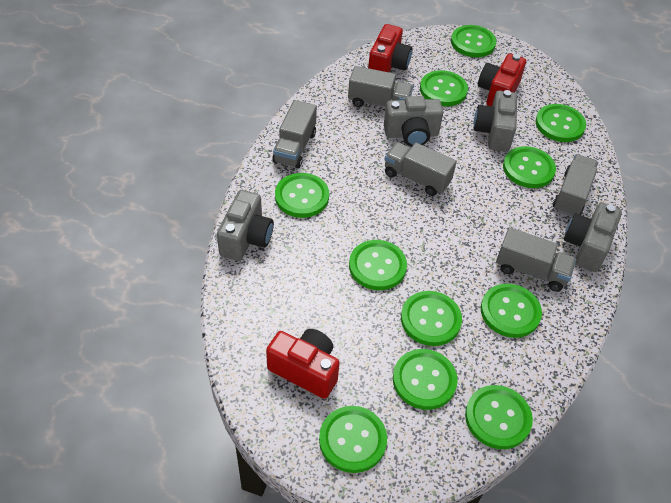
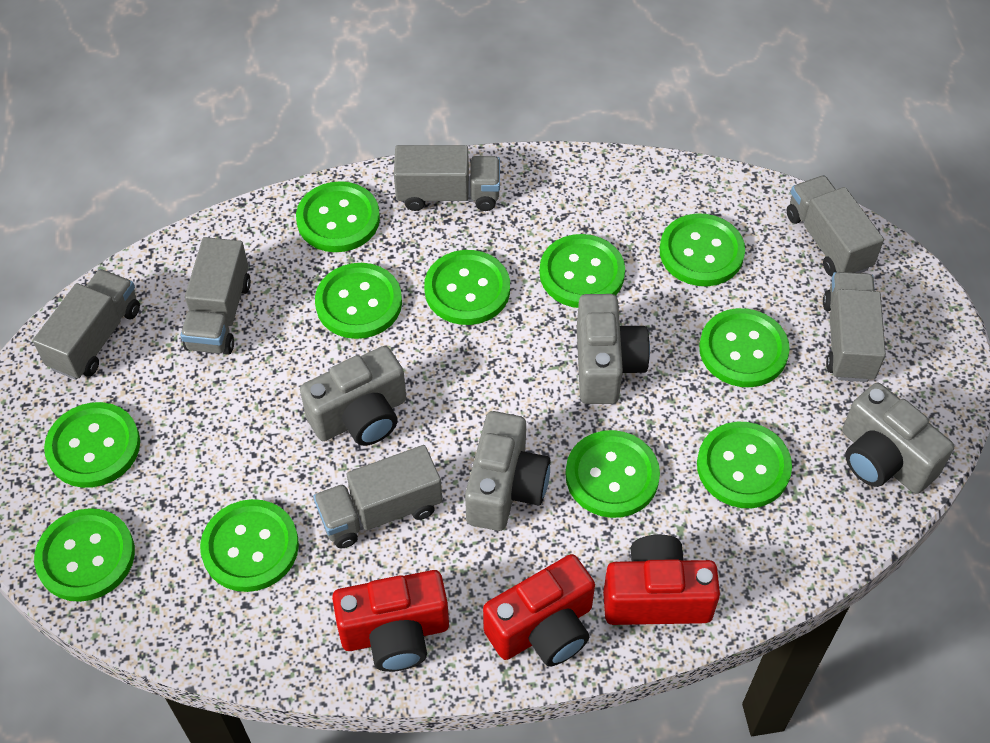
grey truck: [273,100,317,168] [348,66,413,107] [385,142,457,196] [496,227,576,292] [553,154,598,217] = 5 -> [33,269,140,380] [180,237,251,355] [313,445,442,549] [394,145,500,211] [787,175,884,276] [823,272,886,382] = 6

